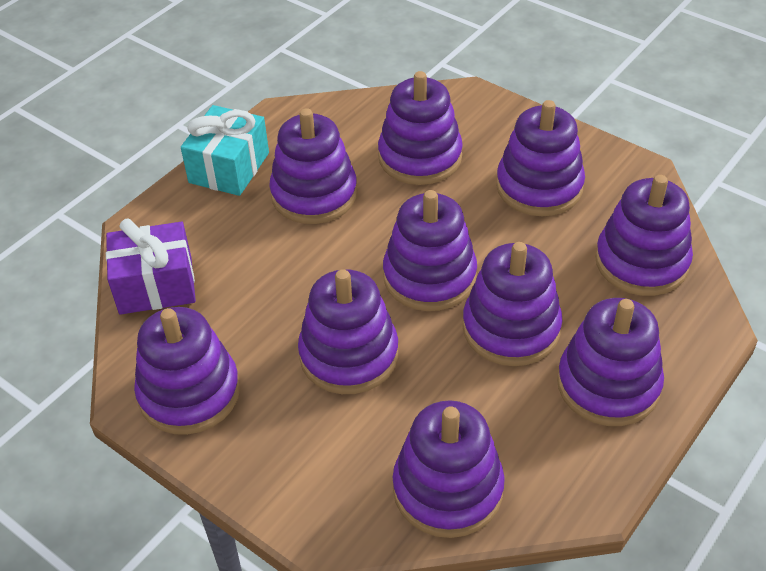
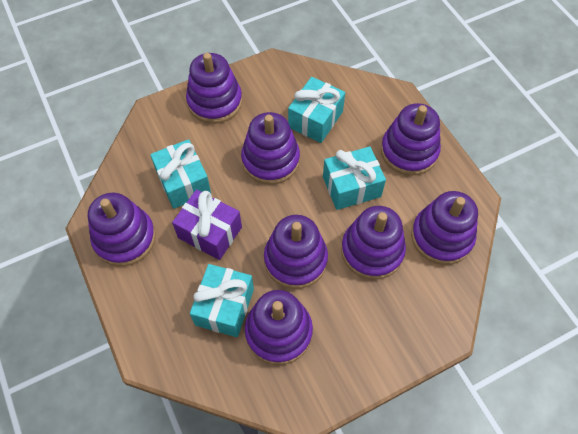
purple stacking toy: [134,307,240,435] [269,108,357,224] [298,269,398,394] [378,71,463,185] [383,190,477,311] [393,400,505,538] [462,242,562,366] [496,100,585,216] [557,298,664,426] [595,175,693,296] = 10 -> [88,193,156,266] [186,53,242,124] [241,112,300,185] [245,290,313,365] [264,215,328,289] [341,206,406,280] [381,103,441,176] [411,191,478,265] = 8
turquoise gift: [181,105,269,196] = 1 -> [150,139,211,209] [190,264,254,337] [288,77,345,143] [323,146,386,210] = 4

